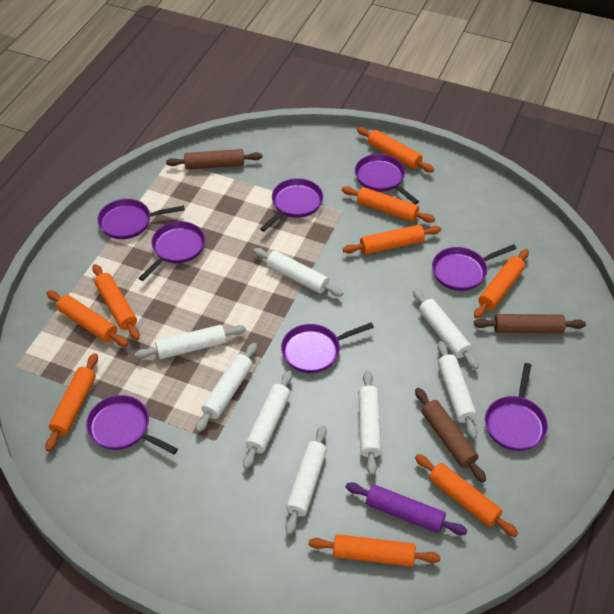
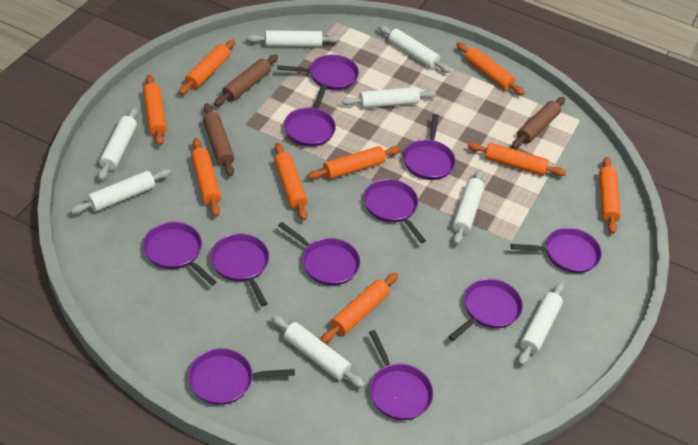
purple pan: [86,395,178,454] [97,199,185,239] [139,221,205,281] [260,178,323,232] [281,323,374,373] [355,154,419,204] [432,244,517,291] [485,363,548,451] = 8 -> [143,222,217,286] [188,348,295,405] [210,234,269,306] [277,55,359,90] [278,222,360,286] [284,84,336,147] [364,179,426,243] [369,330,433,420] [403,114,456,180] [448,279,523,341] [510,228,602,273] = 11
purple rolling pin: [346,482,467,535] = 1 -> none = 0

